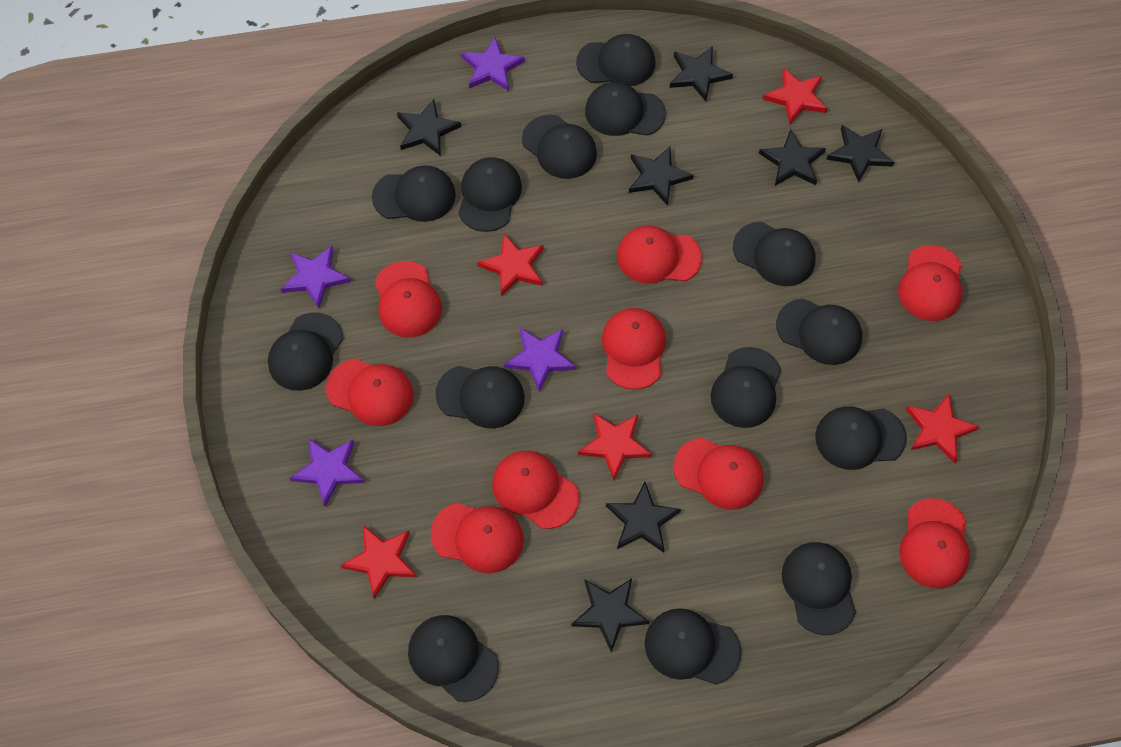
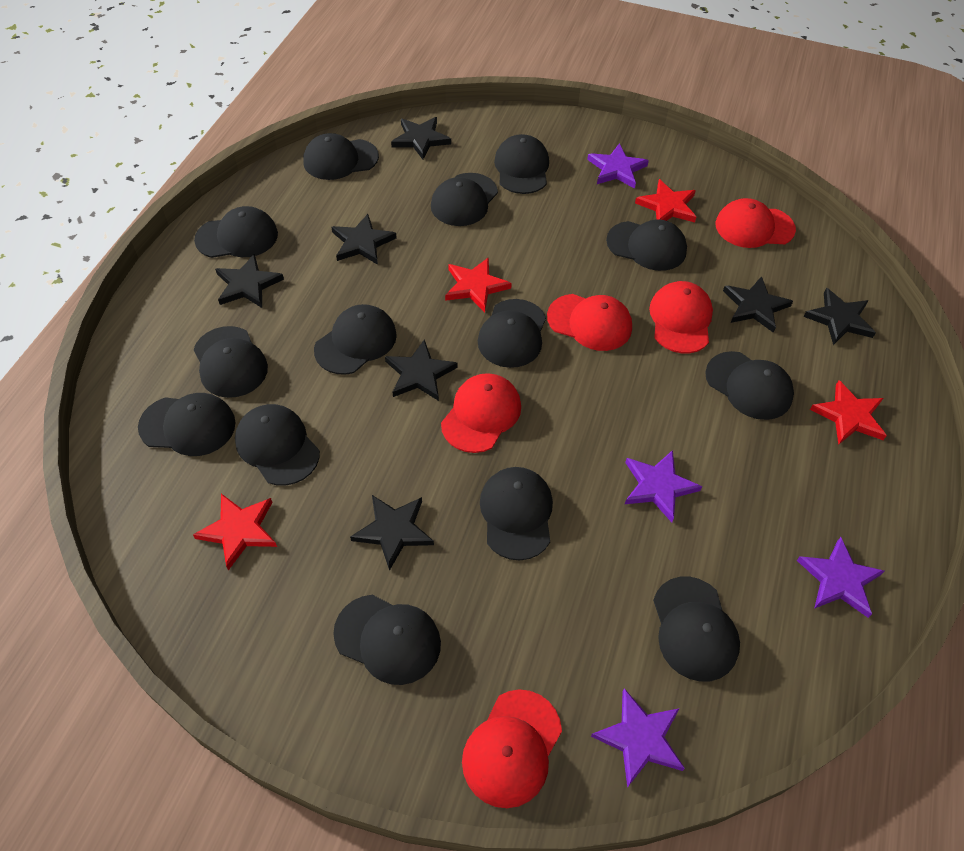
red cap: [326,358,413,426] [375,261,442,338] [430,503,524,573] [492,451,579,529] [602,308,666,390] [617,226,702,284] [674,438,764,510] [898,245,962,321] [899,498,970,589] = 9 -> [441,373,521,453] [462,689,562,808] [547,294,632,351] [649,281,713,353] [716,198,796,248] = 5
red star: [340,525,417,599] [477,234,544,296] [578,413,652,480] [763,68,828,124] [906,394,979,463] = 5 -> [193,494,277,570] [445,257,512,312] [635,179,696,222] [810,380,887,445] = 4

